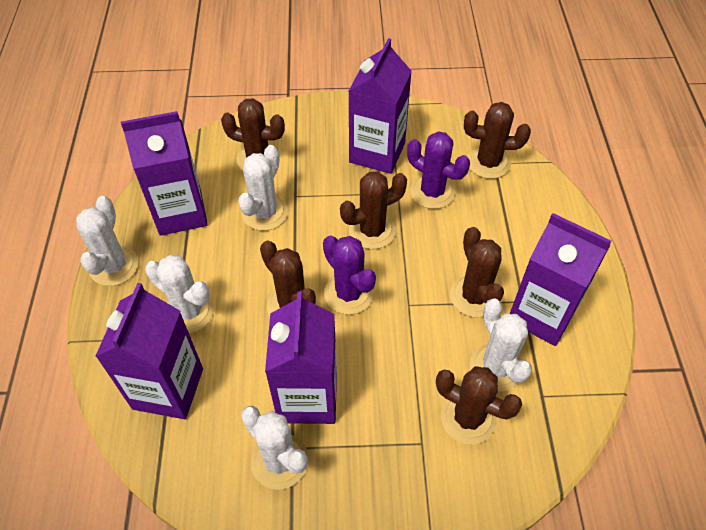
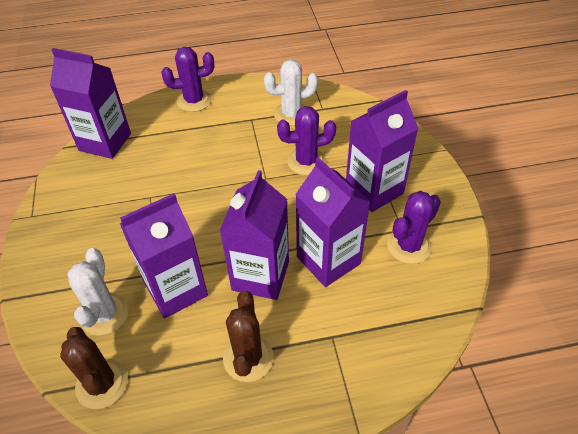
brown cactus: [221,98,285,171] [260,241,317,315] [340,171,407,249] [436,366,522,445] [450,227,504,317] [464,102,531,179] = 6 -> [60,327,128,409] [223,291,274,382] = 2
purple cactus: [323,235,376,314] [407,131,470,209] = 2 -> [161,47,214,112] [277,106,336,175] [387,191,441,264] = 3
white cactus: [76,196,138,286] [145,255,214,333] [238,145,288,231] [241,406,309,490] [470,298,532,392] = 5 -> [68,248,129,336] [264,60,318,126] = 2

